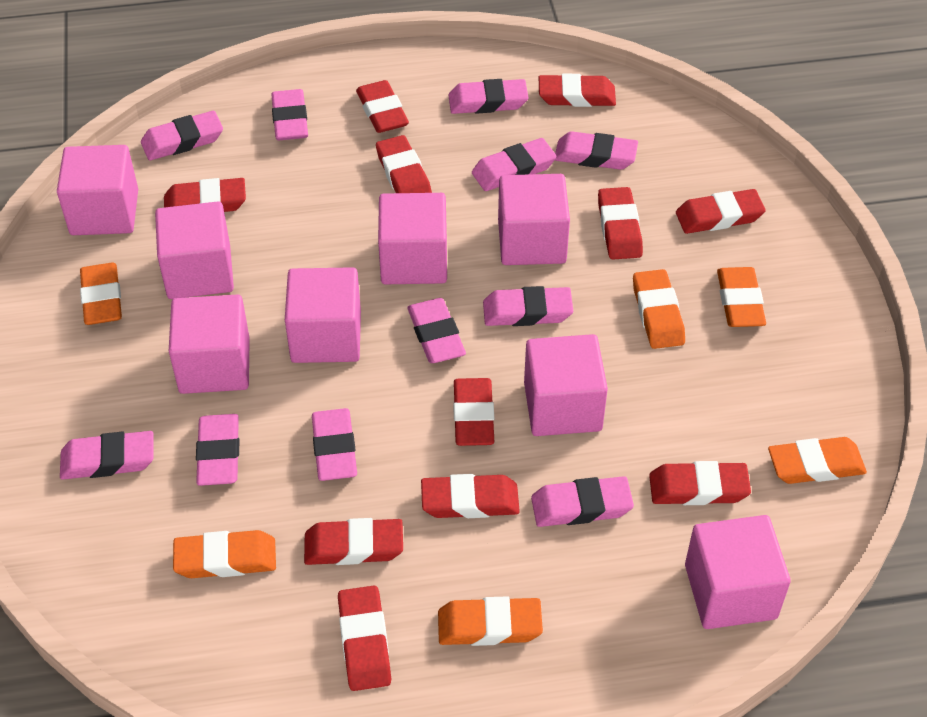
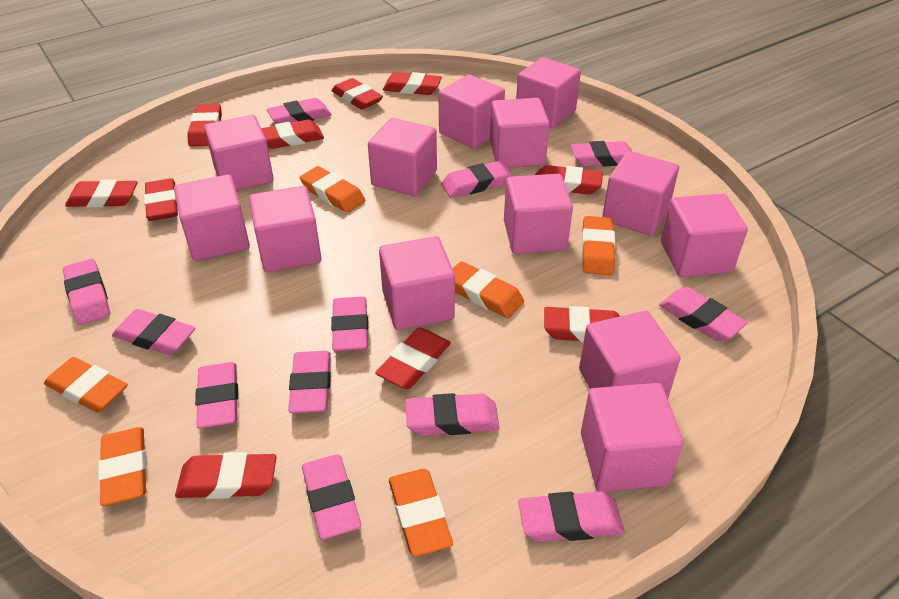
pink cube: [57,145,138,235] [155,201,234,299] [169,295,250,394] [285,267,361,363] [378,193,447,284] [498,174,570,265] [524,334,608,436] [685,515,791,629] = 8 -> [174,174,250,261] [204,115,274,190] [249,186,322,272] [368,118,437,196] [379,236,455,330] [439,74,505,149] [490,98,550,168] [504,174,573,254] [516,57,581,128] [579,311,680,399] [581,383,684,492] [602,151,679,236] [661,193,748,277] = 13
pink eraser: [60,431,154,480] [141,111,223,161] [196,414,239,486] [271,89,308,140] [312,408,357,481] [407,298,466,363] [448,79,529,114] [472,138,556,191] [483,286,573,326] [531,476,634,527] [555,131,638,170] = 11 -> [63,259,110,325] [112,309,195,355] [195,362,238,429] [266,98,331,124] [288,351,331,413] [302,454,361,539] [331,296,368,352] [405,393,500,436] [441,161,512,198] [518,491,624,542] [571,141,632,167] [659,287,747,341] = 12
red eraser: [164,178,246,212] [304,518,403,565] [338,586,391,691] [356,80,409,133] [376,135,432,193] [421,474,520,518] [453,378,494,446] [539,74,616,107] [598,187,643,260] [649,461,751,505] [676,189,766,234] = 11 -> [65,179,138,208] [144,178,178,221] [175,452,277,499] [187,104,222,147] [261,120,324,149] [332,78,383,110] [375,327,451,389] [383,72,442,95] [535,165,603,195] [544,306,620,343] = 10

